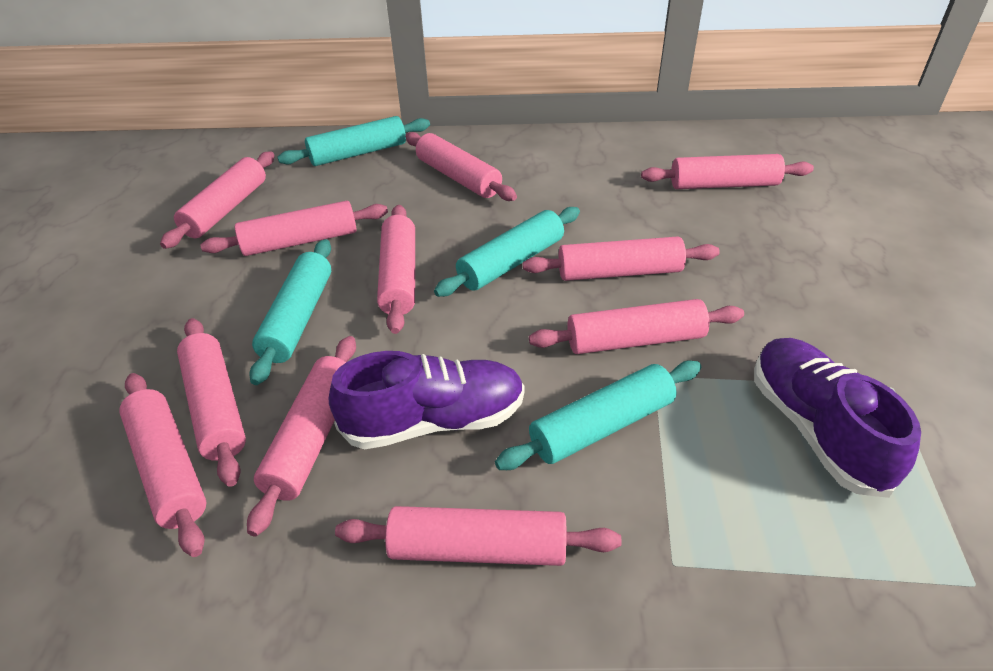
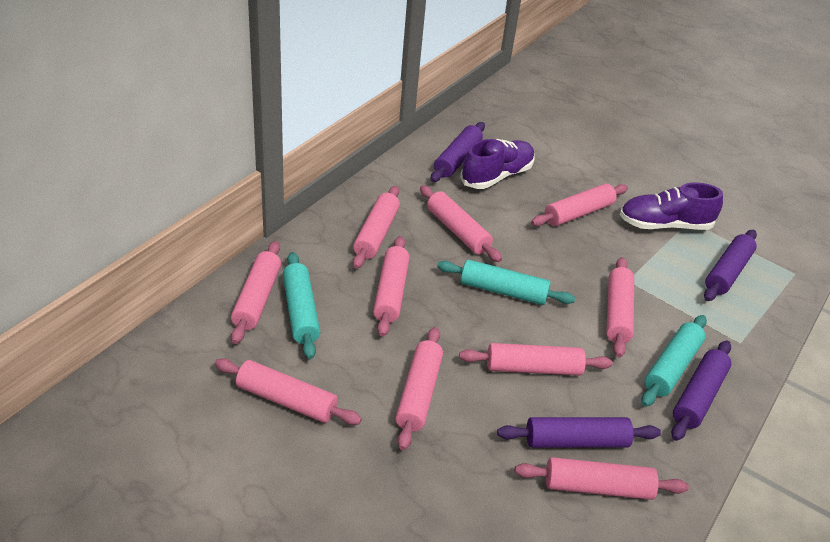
pink rolling pin: [119,373,206,557] [160,151,275,249] [177,318,246,487] [200,201,388,256] [247,336,356,537] [335,506,621,566] [377,205,415,334] [405,132,517,201] [523,236,720,281] [529,299,744,354] [641,154,814,189] = 11 -> [215,358,362,425] [231,241,281,344] [353,186,400,269] [373,236,410,336] [395,327,443,450] [420,185,502,262] [459,343,613,376] [515,457,689,500] [531,184,628,226] [606,257,634,357] = 10
purple rolling pin: none = 0 -> [431,122,485,182] [497,417,661,448] [671,340,731,441] [704,230,757,301] = 4
turquoise rolling pin: [249,239,331,385] [277,116,430,166] [434,207,580,297] [495,361,701,470] = 4 -> [283,252,320,359] [437,259,575,305] [642,315,707,407] = 3

